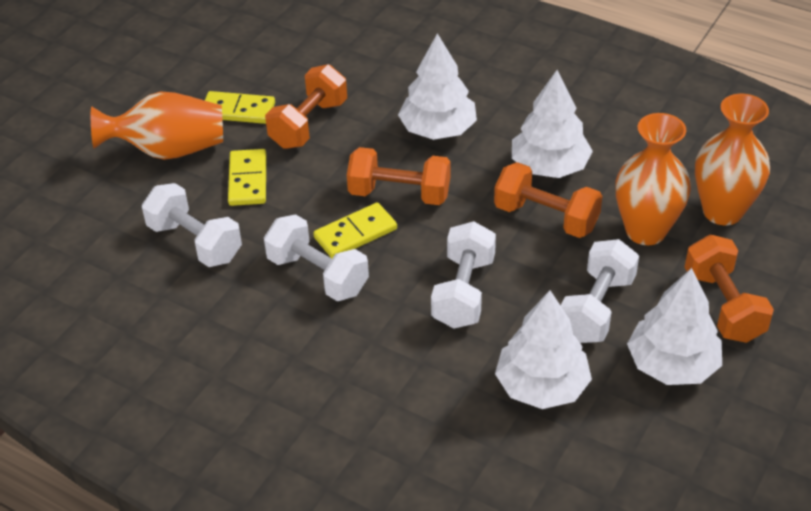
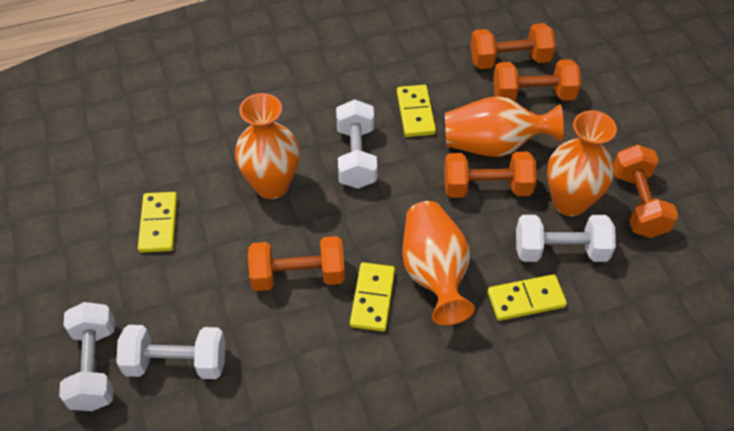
orange dumbbell: [265,64,347,149] [347,147,450,205] [494,162,602,238] [684,235,774,343] = 4 -> [248,236,345,291] [444,152,537,198] [470,23,556,69] [493,59,581,101] [613,144,678,238] = 5
orange vase: [91,92,223,160] [616,113,691,245] [695,94,770,225] = 3 -> [235,93,299,199] [403,201,475,325] [445,96,564,157] [547,110,617,216] = 4
white tree: [398,33,477,140] [495,290,592,409] [512,70,593,178] [627,268,722,385] = 4 -> none = 0
yellow domino: [205,91,275,124] [228,149,266,206] [313,202,397,258] = 3 -> [138,192,177,253] [350,262,395,332] [397,85,436,137] [488,274,567,321] = 4

